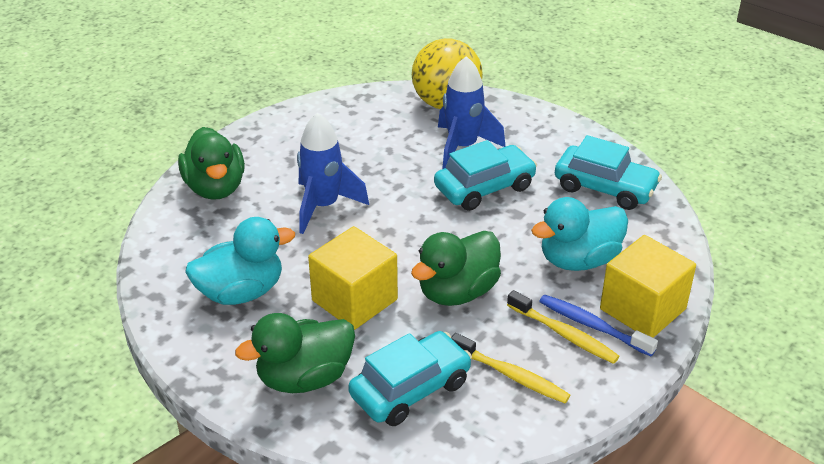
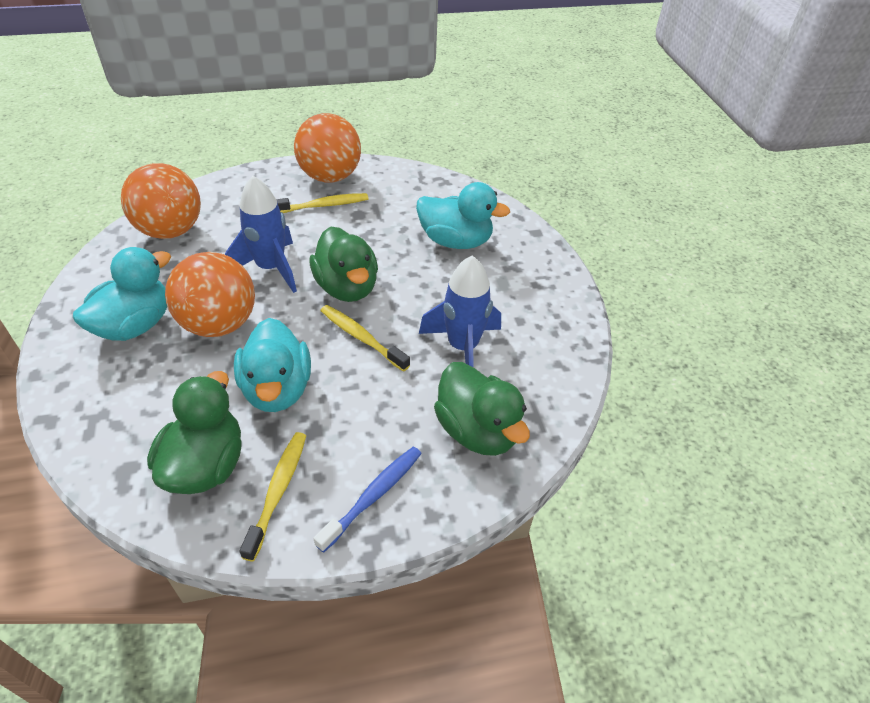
orange ball: none = 0 -> [121,163,201,239] [165,252,255,337] [294,113,361,182] = 3
turquoise car: [348,331,472,426] [434,140,537,211] [555,135,662,210] = 3 -> none = 0
turquoise duck: [185,217,295,305] [531,197,628,271] = 2 -> [73,247,171,341] [234,318,311,412] [416,182,510,249] = 3
yellow ball: [412,38,483,109] = 1 -> none = 0
yellow cube: [308,226,398,330] [600,235,696,338] = 2 -> none = 0
yellow toothbrush: [451,333,570,403] [507,290,620,364] = 2 -> [239,432,306,561] [276,193,368,213] [320,305,410,372] = 3

